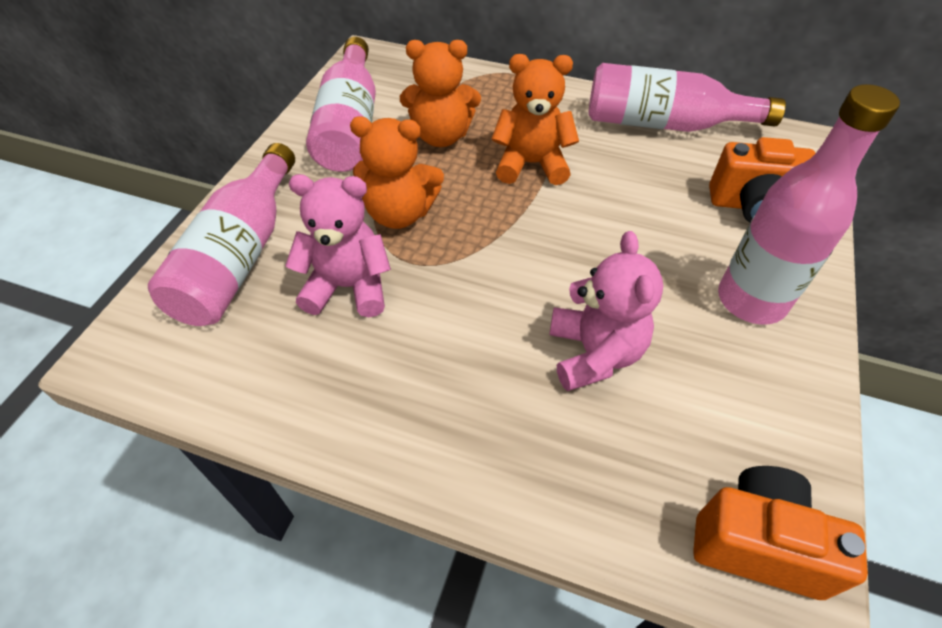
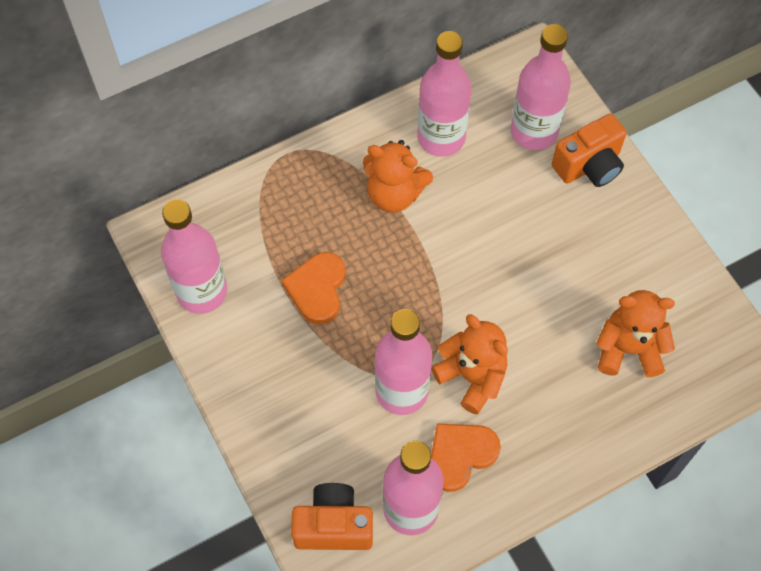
orange heart: none = 0 -> [281,252,345,324] [431,423,501,492] = 2
pink bottle: [148,143,295,326] [306,37,376,172] [588,63,786,132] [718,84,900,325] = 4 -> [161,199,227,314] [375,309,432,415] [383,441,443,535] [417,31,471,157] [510,24,571,150] = 5
pink teddy bear: [285,174,391,317] [550,231,663,391] = 2 -> none = 0

